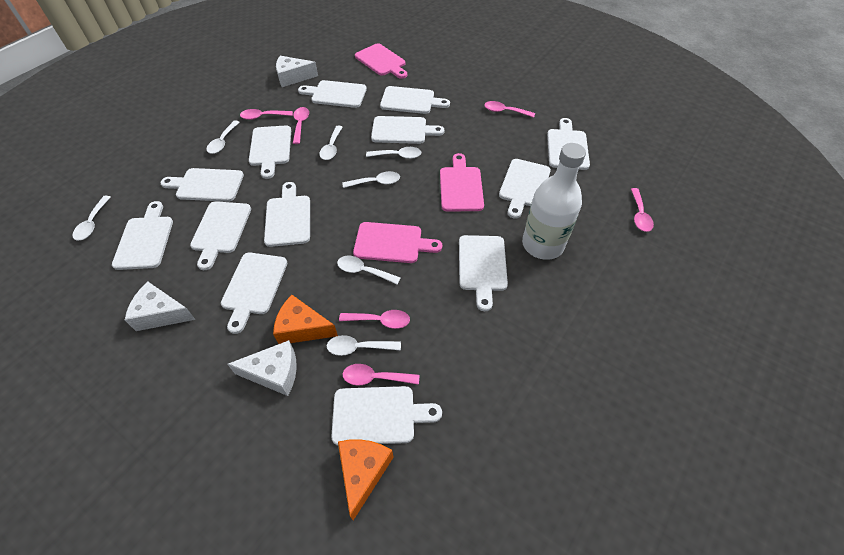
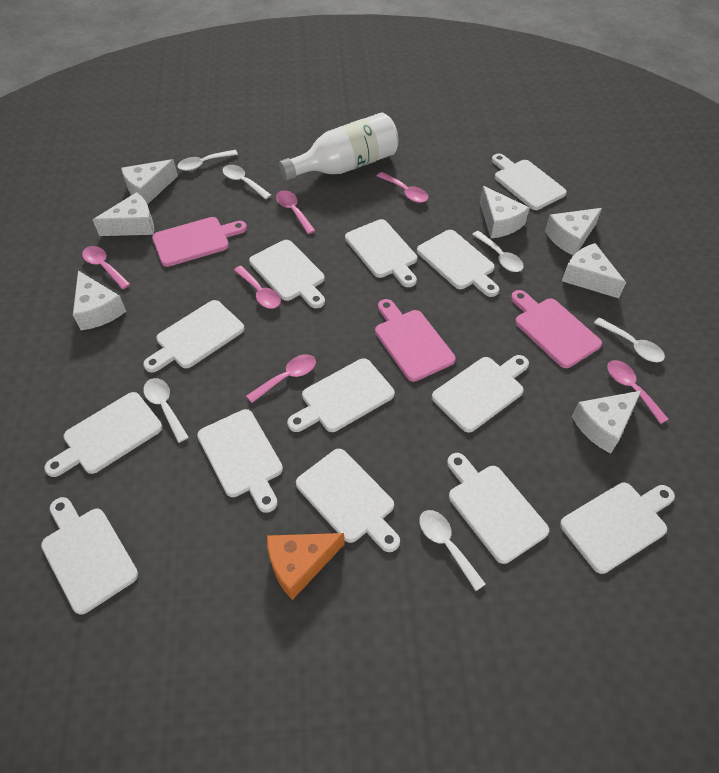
orange cheese: [273,295,338,344] [338,439,394,520] = 2 -> [267,533,345,600] = 1
white cheese: [125,282,196,331] [227,340,297,396] [276,56,318,87] = 3 -> [73,271,126,330] [93,192,154,236] [121,159,178,204] [480,186,530,238] [545,208,602,255] [562,243,626,298] [572,390,642,454] = 7
white spoon: [72,196,111,241] [207,120,240,154] [319,126,342,160] [327,335,401,356] [337,256,400,285] [342,171,400,188] [366,147,422,159] = 7 -> [143,378,189,443] [177,150,238,171] [223,165,271,199] [419,510,486,591] [472,231,524,272] [594,318,665,362] = 6

